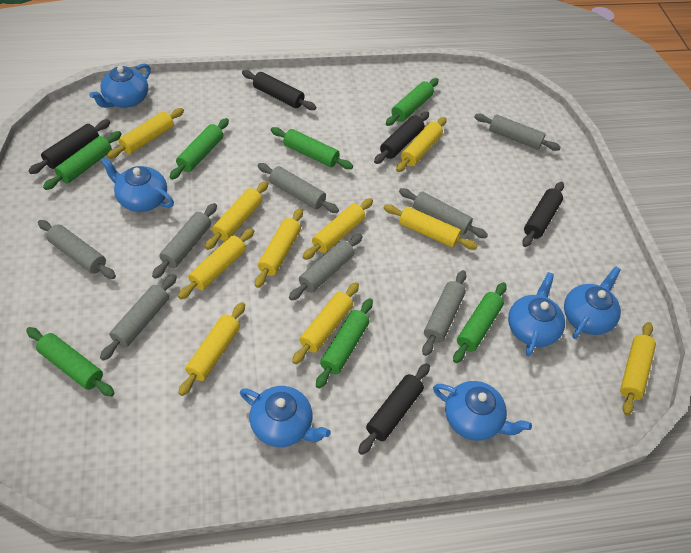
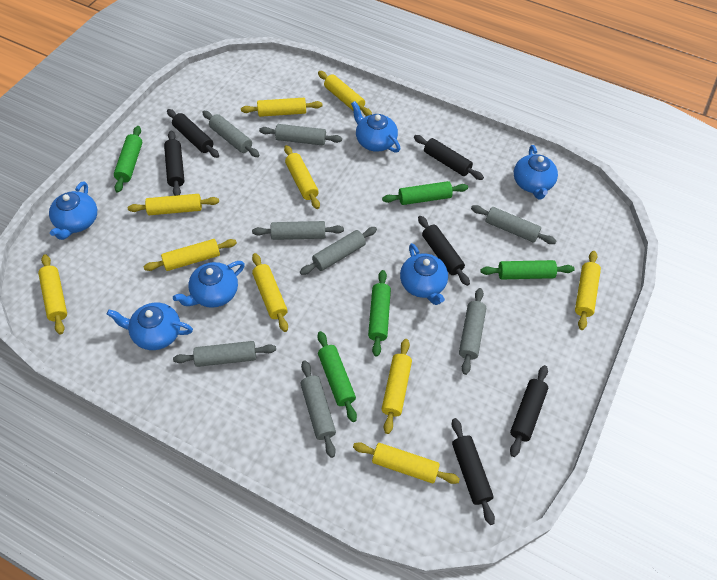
black rolling pin: [29,119,110,174] [242,70,316,110] [358,363,430,455] [374,111,429,164] [522,182,564,247] = 5 -> [164,131,185,196] [167,109,219,158] [414,135,484,180] [418,216,470,286] [452,418,495,525] [510,365,548,457] = 6
green rolling pin: [26,327,114,397] [43,131,122,190] [169,118,229,180] [271,127,353,169] [316,298,373,389] [386,78,439,126] [453,282,507,363] = 7 -> [114,126,142,193] [317,331,357,422] [368,270,391,357] [382,181,468,205] [480,260,575,279] = 5

